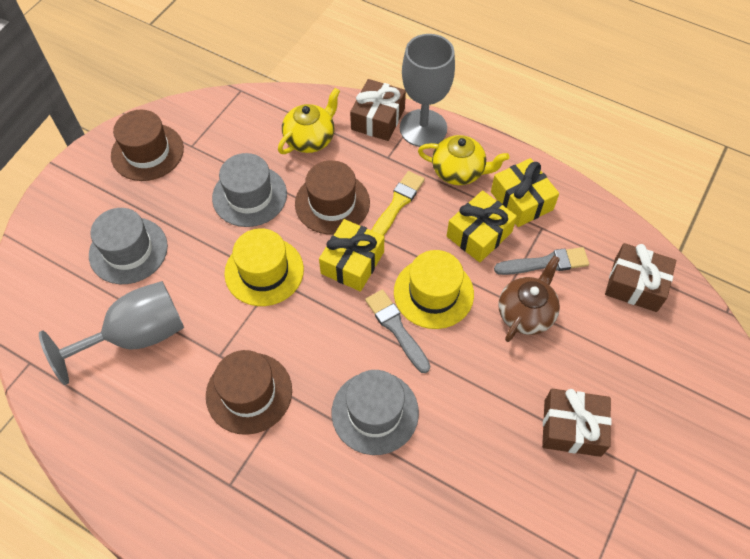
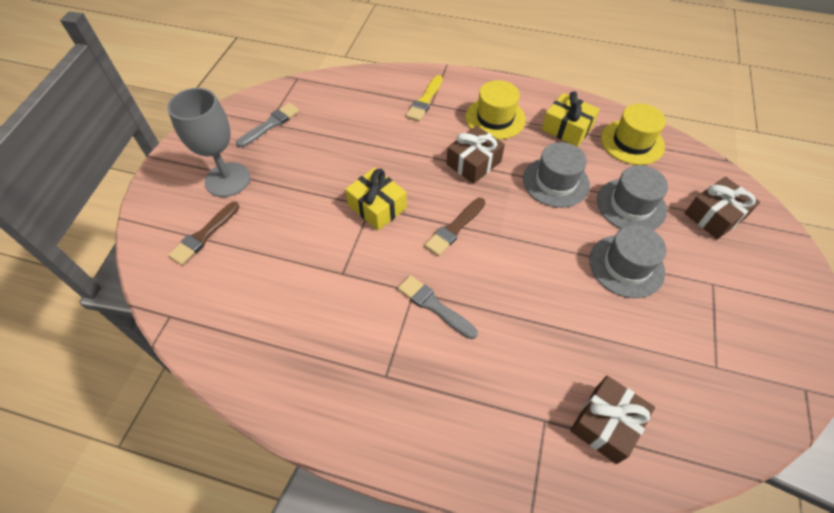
brown brush: none = 0 -> [168,202,239,265] [425,198,485,256] = 2
brown hat: [111,110,184,181] [206,350,292,435] [295,160,370,235] = 3 -> none = 0
brown teapot: [498,256,560,342] = 1 -> none = 0
grey goblet: [39,281,184,385] [400,34,455,147] = 2 -> [167,88,250,197] = 1
yellow gift: [319,219,384,291] [447,190,517,263] [491,158,559,227] = 3 -> [345,168,407,231] [541,91,600,147] = 2
yellow teapot: [278,88,340,154] [418,135,509,185] = 2 -> none = 0

